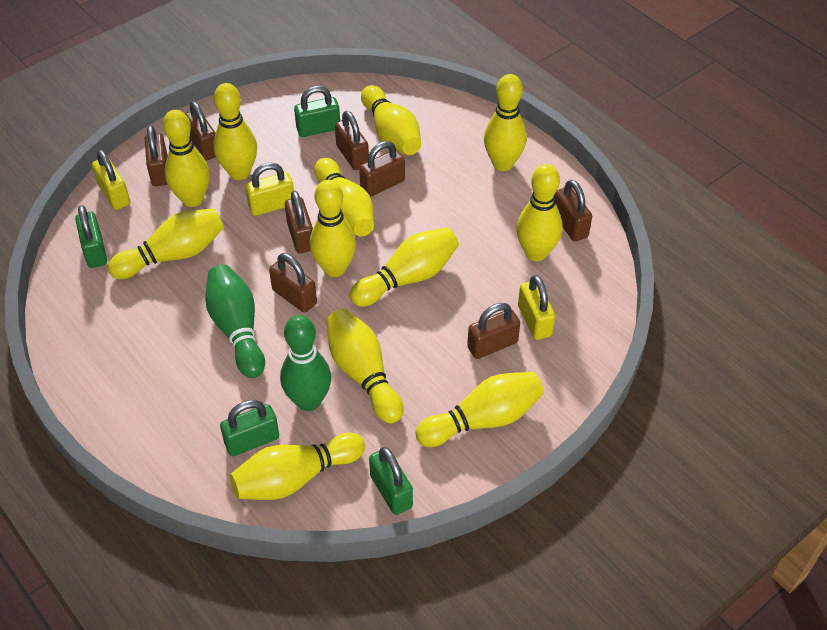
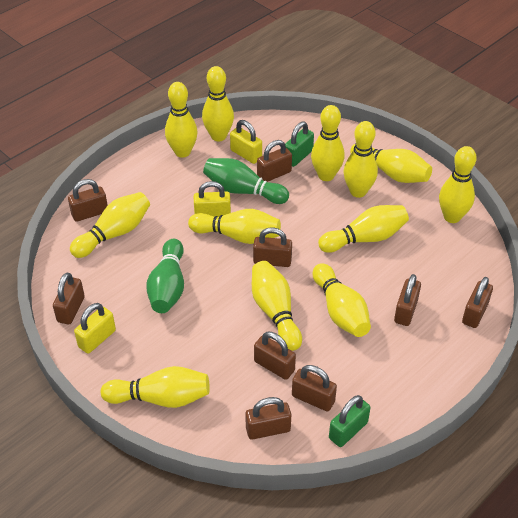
brown padlock: [145,125,168,186] [185,101,216,161] [269,253,317,313] [285,191,313,253] [335,111,369,170] [359,141,405,197] [467,303,520,359] [555,180,592,242] = 8 -> [53,273,85,324] [68,179,108,222] [245,397,291,440] [253,227,292,267] [254,332,296,380] [257,140,292,182] [292,365,337,411] [394,274,421,326] [462,277,493,328] = 9
green padlock: [75,205,107,268] [220,400,279,456] [294,86,340,137] [369,447,413,515] = 4 -> [285,122,314,167] [329,395,371,447] = 2

